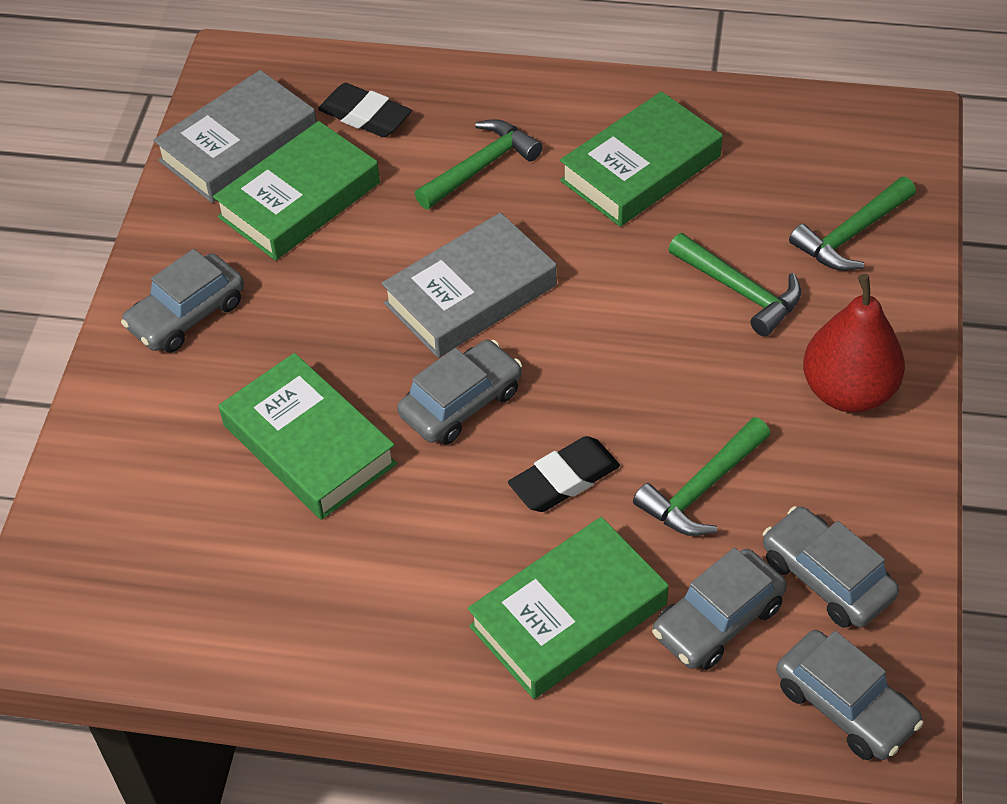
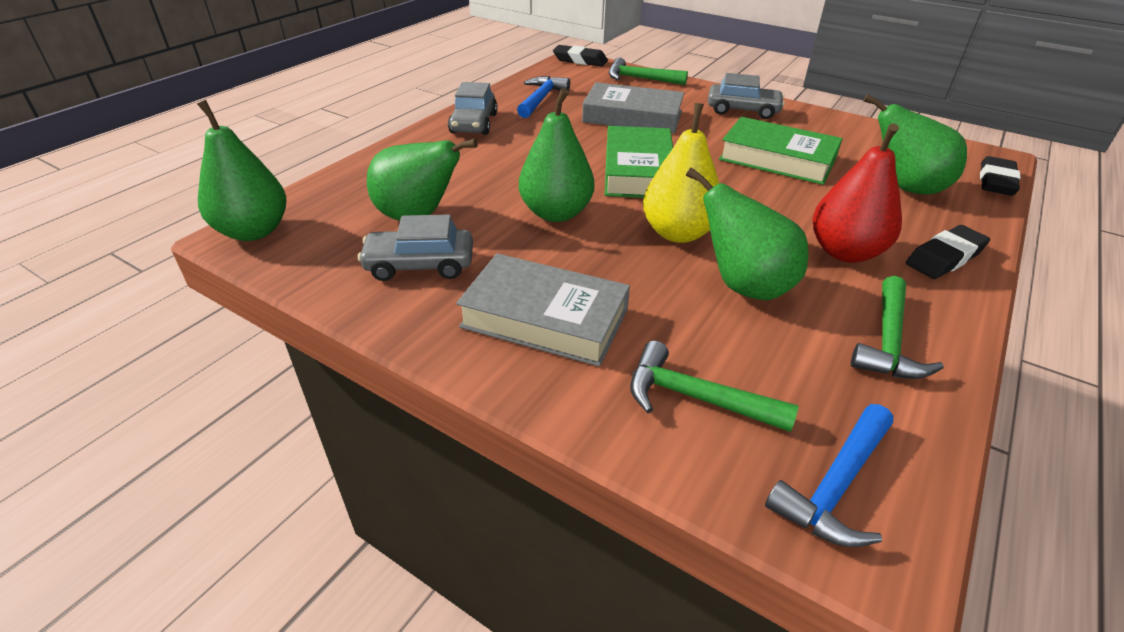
black eraser: [318,83,412,137] [508,436,620,512] = 2 -> [553,45,608,67] [906,225,990,279] [980,156,1021,196] = 3
blue hammer: none = 0 -> [517,76,570,118] [765,404,893,547] = 2
green book: [213,121,380,260] [219,353,397,520] [468,517,668,699] [560,91,723,227] = 4 -> [605,126,673,198] [719,117,843,185] = 2
green hammer: [415,119,542,209] [633,417,771,536] [668,233,801,337] [789,177,916,271] = 4 -> [609,57,688,85] [630,341,798,432] [851,276,944,379] = 3
green pear: none = 0 -> [197,100,287,241] [367,139,478,221] [519,88,594,222] [686,167,808,300] [863,94,967,195] = 5
grey car: [121,249,244,353] [397,340,522,445] [652,548,787,670] [763,506,899,628] [776,630,924,760] = 5 -> [358,214,473,281] [448,82,498,135] [708,73,785,119] = 3
yellow pear: none = 0 -> [643,103,719,243] = 1

